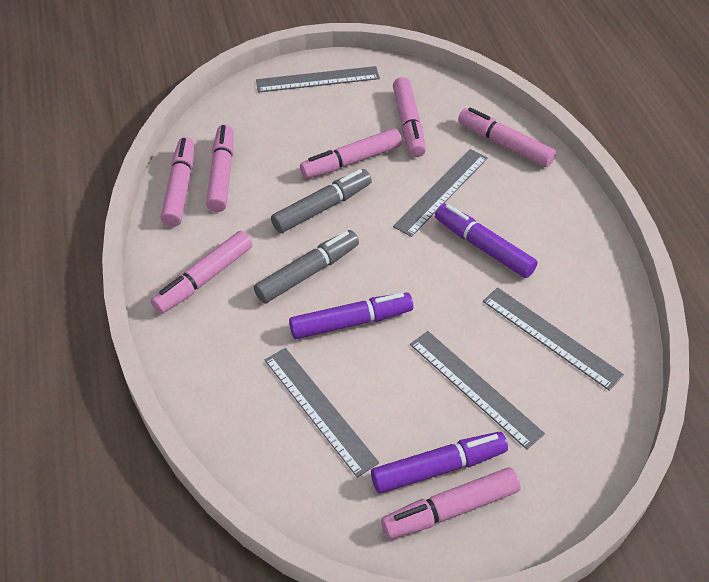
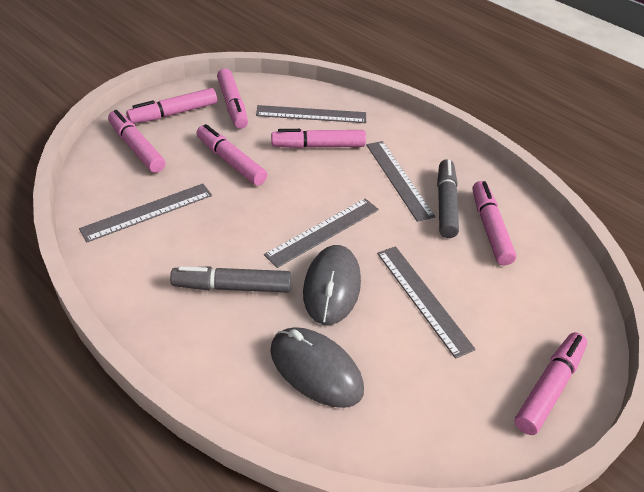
grey mouse: none = 0 -> [270,327,364,408] [303,245,361,325] = 2
purple marker: [289,293,413,339] [371,432,508,494] [435,204,538,278] = 3 -> none = 0

